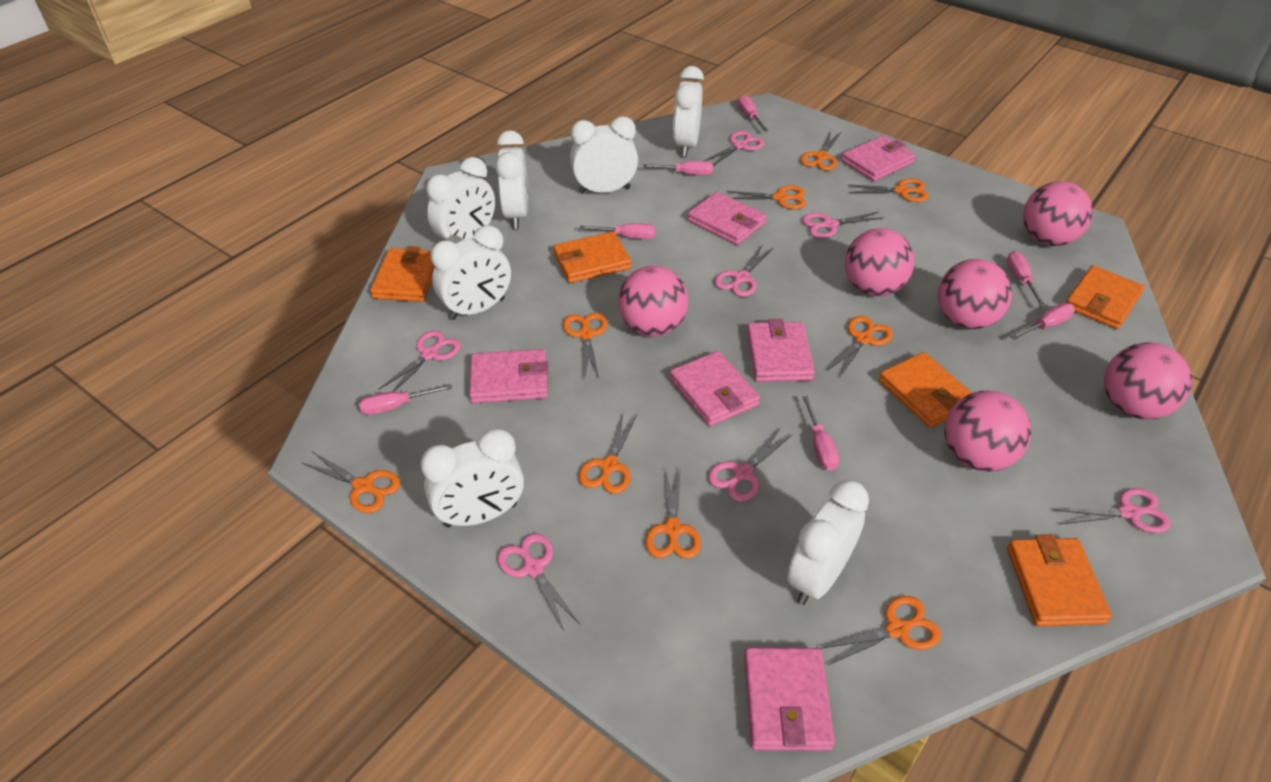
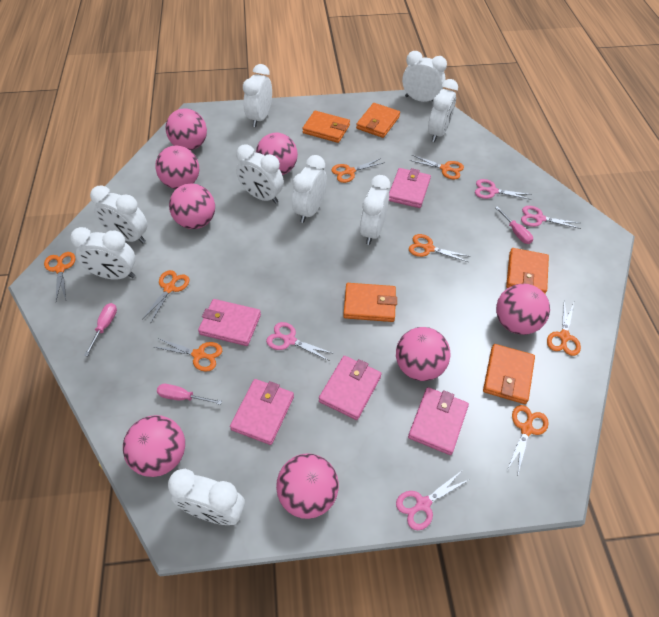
orange scissors: [302,452,401,513] [563,313,608,378] [579,414,637,494] [645,470,701,559] [727,185,806,209] [800,131,841,170] [820,596,941,665] [827,316,893,378] [848,179,929,202] = 9 -> [44,252,76,301] [142,270,190,324] [155,338,222,372] [331,158,385,183] [409,155,464,179] [409,234,471,262] [507,405,549,474] [547,300,581,356] = 8
pink ball: [618,266,689,337] [845,228,914,296] [938,259,1012,329] [944,390,1031,472] [1023,181,1093,246] [1104,343,1192,419] = 6 -> [123,415,185,477] [155,146,199,189] [166,108,207,150] [169,183,215,229] [256,133,298,175] [276,453,339,519] [396,327,450,381] [496,284,550,335] = 8
pink scissors: [378,330,461,392] [497,533,581,632] [704,131,764,165] [708,428,793,502] [714,244,774,297] [802,212,884,238] [1053,488,1171,533] = 7 -> [266,322,334,361] [396,471,470,530] [475,179,532,200] [521,206,581,229] = 4
pink screwdriver: [359,384,452,415] [580,223,655,239] [643,161,713,175] [738,95,768,132] [802,396,839,471] [1007,251,1046,307] [1010,303,1075,340] = 7 -> [84,303,117,356] [157,384,222,405] [495,206,533,244] = 3
pink wallet: [469,349,549,403] [670,351,760,426] [688,192,766,245] [744,648,835,751] [747,319,815,382] [842,135,916,181] = 6 -> [198,299,261,346] [230,379,294,445] [319,356,382,420] [389,168,431,208] [408,387,469,455] = 5
white clock: [420,428,524,528] [426,157,495,243] [431,225,511,320] [495,130,528,229] [570,116,638,194] [673,66,704,157] [788,480,869,605] = 7 -> [70,227,135,280] [90,185,147,243] [168,469,245,525] [236,145,284,204] [243,64,272,127] [292,155,327,223] [360,175,390,245] [402,51,447,102] [428,79,458,142] = 9

